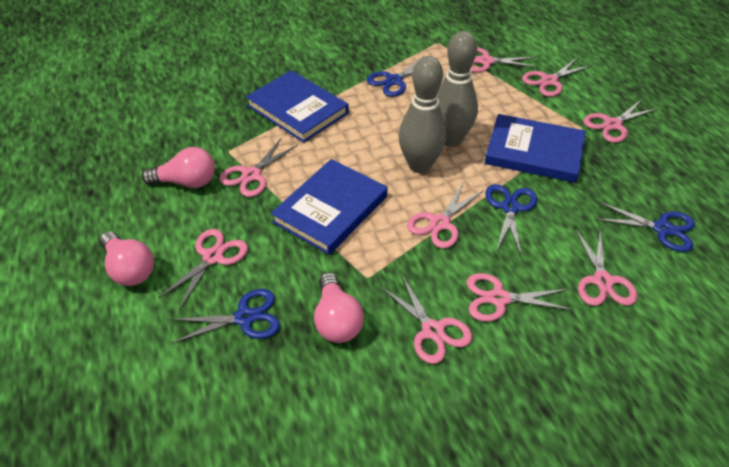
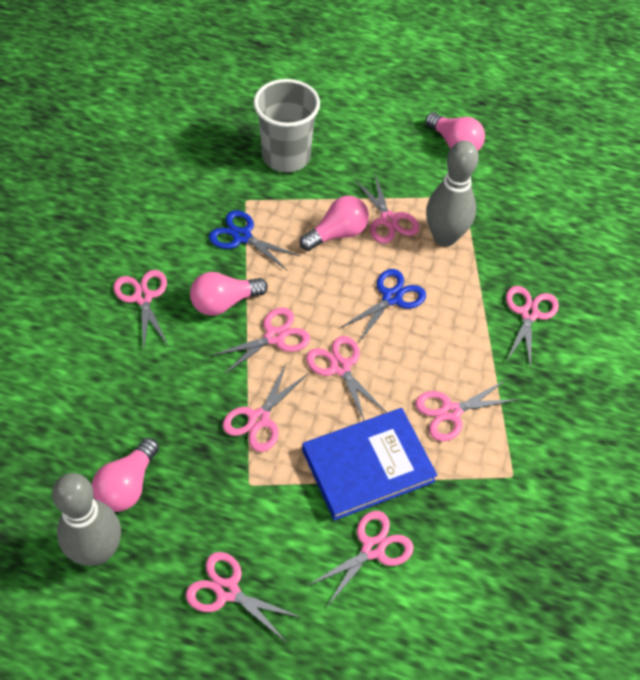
blue book: [246,70,349,143] [271,159,388,255] [485,114,586,183] = 3 -> [302,408,438,521] = 1
blue scissors: [170,289,280,343] [367,56,424,97] [485,184,537,255] [595,202,695,252] = 4 -> [209,210,301,271] [340,269,426,342] = 2
grey cup: none = 0 -> [253,79,320,172] = 1
pink light bulb: [100,232,154,286] [142,147,215,188] [314,272,364,343] = 3 -> [92,438,159,512] [190,272,268,316] [300,196,369,251] [425,112,485,151] = 4

